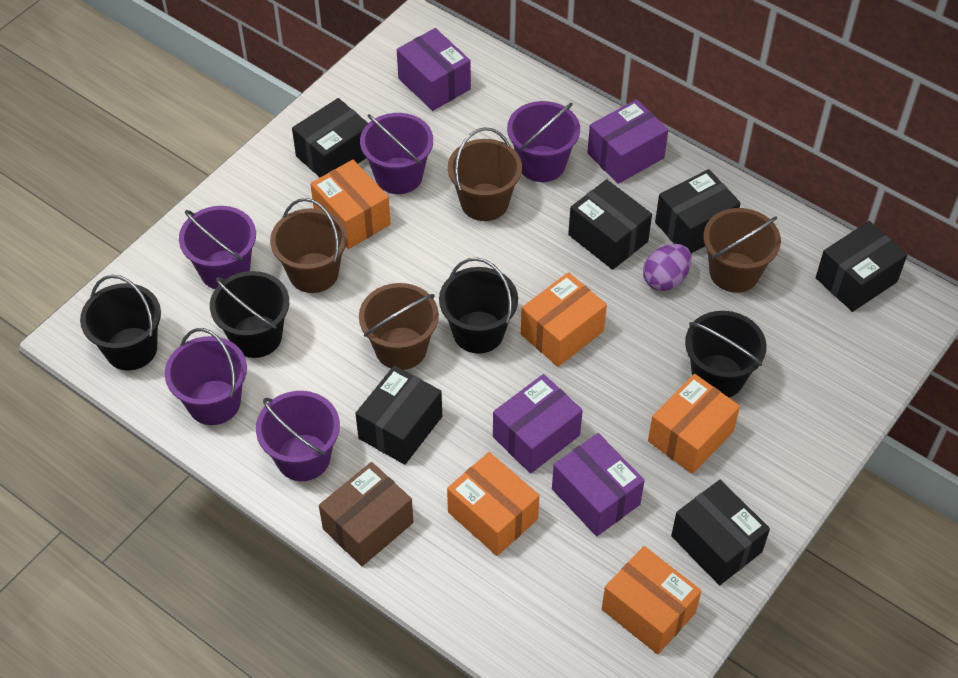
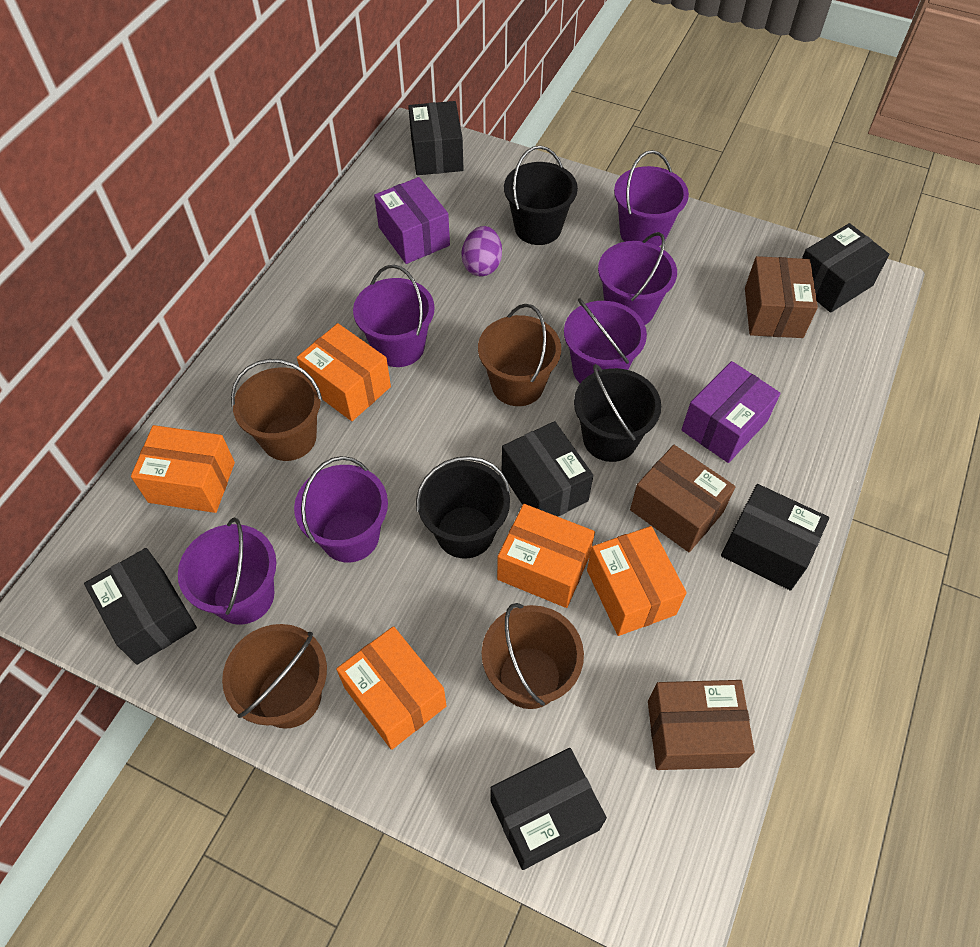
black bucket: [80,275,161,371] [210,271,289,358] [439,257,518,354] [685,311,767,397] = 4 -> [416,456,510,559] [504,146,578,245] [574,364,661,462] = 3
brown box: [319,462,414,566] = 1 -> [630,445,735,552] [648,680,755,770] [745,256,818,338] = 3
purple box: [397,28,471,111] [493,374,583,474] [552,433,645,536] [587,99,668,184] = 4 -> [374,177,450,264] [681,361,781,463] = 2
purple bucket: [165,328,247,425] [179,206,256,289] [256,391,340,481] [360,113,433,194] [507,101,580,182] = 5 -> [178,517,276,625] [294,456,388,563] [353,265,435,367] [564,298,647,383] [598,232,677,325] [614,150,689,246] = 6

